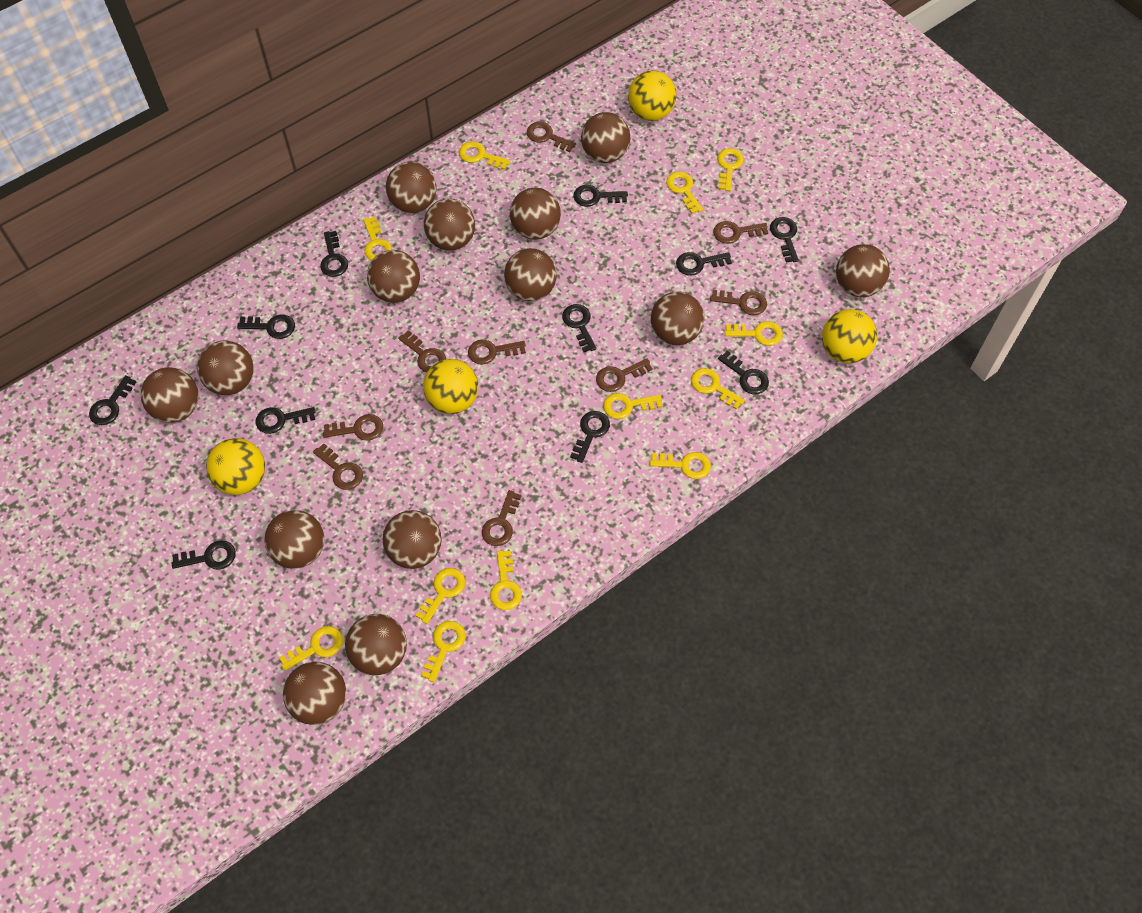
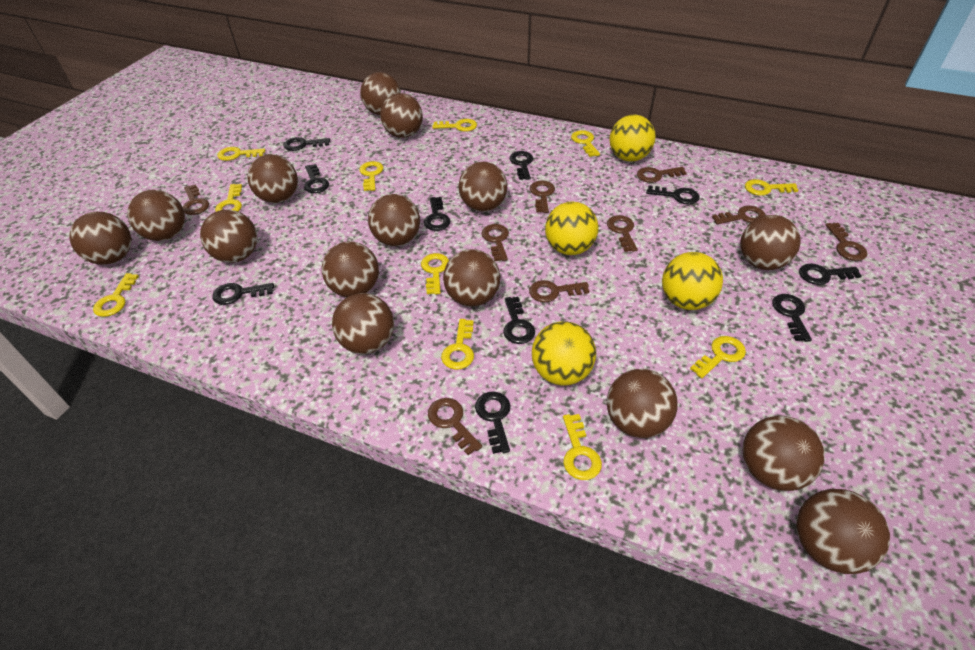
black key: [89,375,136,425] [172,540,236,570] [237,314,295,339] [256,407,315,434] [320,231,348,277] [562,304,596,352] [570,411,610,463] [573,185,628,207] [676,252,732,276] [718,350,769,394] [770,217,799,263] = 11 -> [212,283,274,305] [283,137,330,151] [304,164,329,193] [424,197,451,231] [475,392,510,454] [503,297,535,344] [509,151,533,180] [646,186,700,204] [772,294,812,342] [799,263,862,285] = 10
brown ball: [141,367,199,423] [197,341,254,395] [264,510,324,569] [283,662,346,725] [345,614,407,675] [367,250,420,303] [383,510,442,569] [386,162,437,213] [424,198,475,251] [504,248,557,301] [510,188,561,240] [581,112,630,163] [651,291,704,345] [836,244,890,297] = 14 -> [70,212,131,265] [127,190,185,241] [200,210,257,263] [247,154,298,203] [322,241,379,297] [332,293,394,354] [360,72,401,115] [368,194,420,246] [380,93,423,138] [443,249,500,307] [459,162,507,212] [607,369,678,438] [740,215,801,270] [742,416,825,491] [796,489,890,574] = 15
yellow key: [279,626,343,671] [363,217,392,261] [415,568,465,624] [421,621,465,682] [459,141,510,170] [490,550,522,610] [603,393,662,419] [650,452,711,479] [666,172,703,214] [691,368,745,410] [717,148,744,191] [725,321,783,346] = 12 -> [93,273,139,317] [215,184,242,212] [217,147,265,161] [359,161,384,191] [421,253,449,295] [432,119,477,132] [441,319,474,370] [563,414,602,480] [571,130,600,157] [690,336,746,378] [745,179,798,196] = 11

